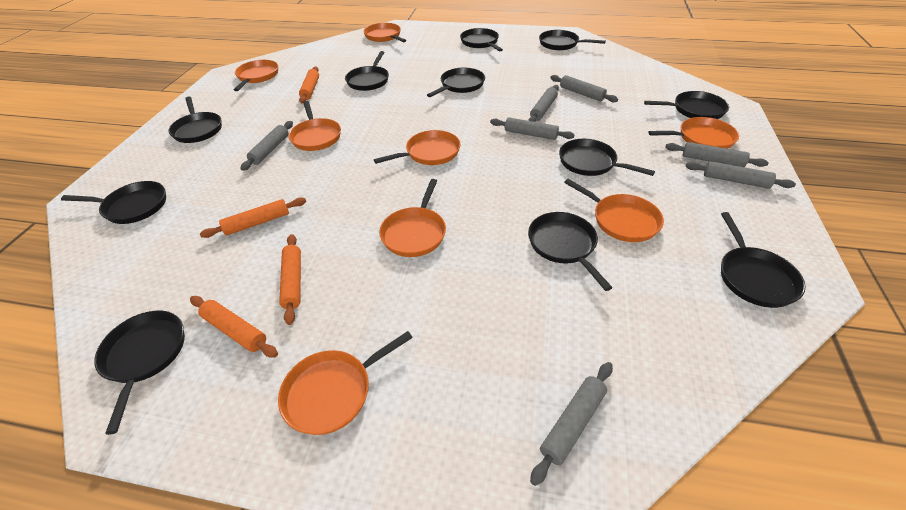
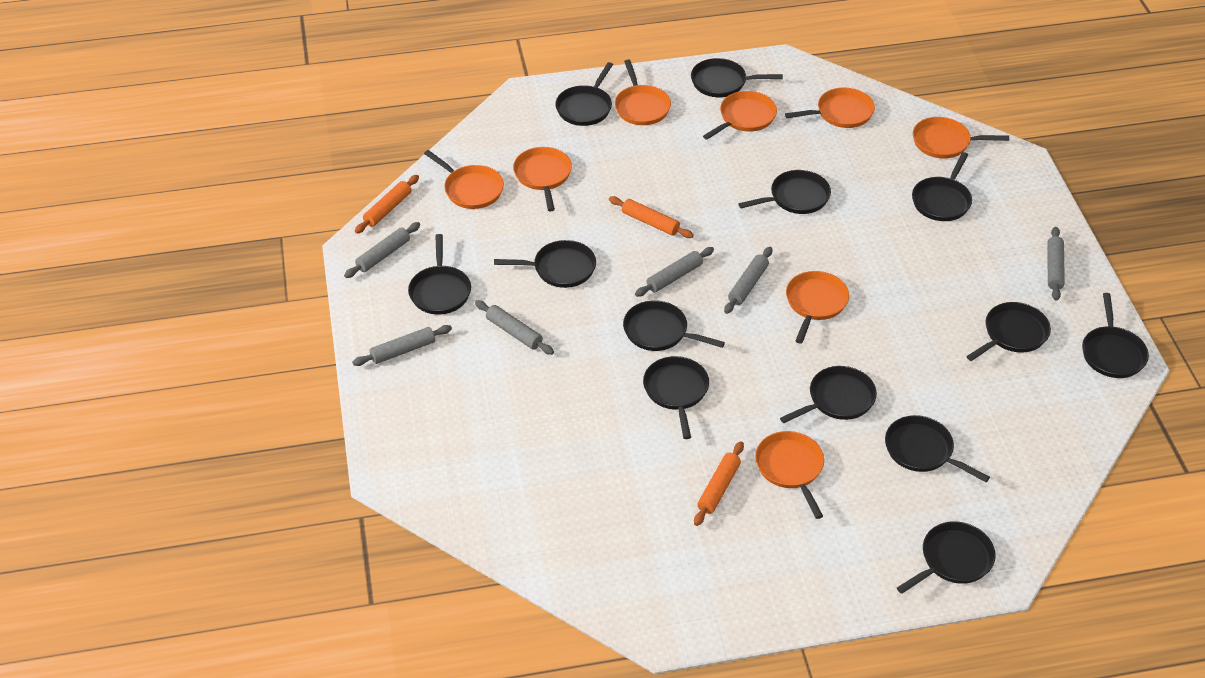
black pan: [61,181,166,224] [94,311,185,435] [168,96,222,143] [345,51,389,91] [427,68,485,97] [460,28,503,51] [528,212,613,291] [539,30,606,50] [559,139,655,176] [644,91,729,119] [721,212,805,308] = 11 -> [408,234,471,314] [494,240,596,288] [556,62,613,126] [623,300,725,351] [643,356,709,439] [691,58,783,97] [738,170,831,214] [780,366,877,423] [885,415,990,482] [897,521,995,594] [912,152,972,221] [966,302,1051,361] [1082,293,1149,378] = 13
grey rolling pin: [240,121,293,171] [490,117,575,140] [528,85,559,122] [530,362,613,486] [550,75,618,102] [665,142,768,167] [686,161,796,189] = 7 -> [344,222,420,278] [352,325,452,366] [475,300,554,355] [635,247,714,297] [724,247,772,314] [1047,227,1065,300] = 6
orange rolling pin: [190,296,278,358] [200,197,306,238] [279,234,301,325] [299,66,319,103] = 4 -> [355,175,419,234] [609,196,694,238] [694,441,744,526] = 3

